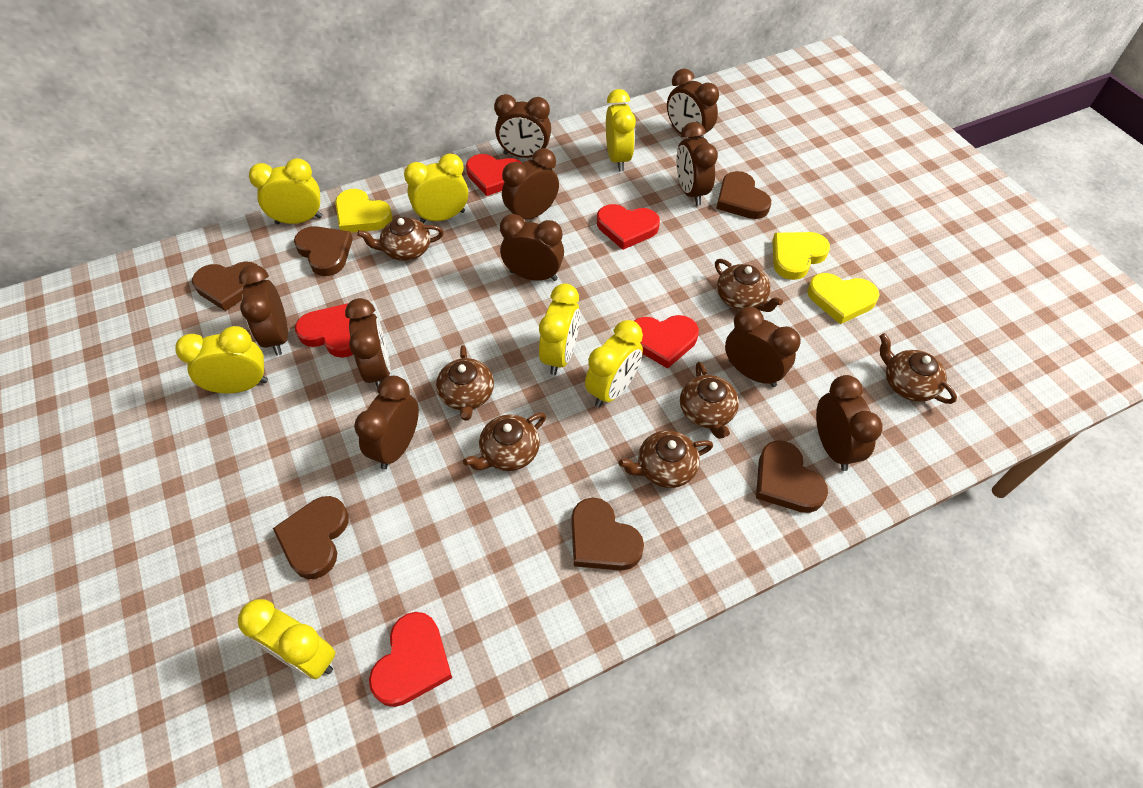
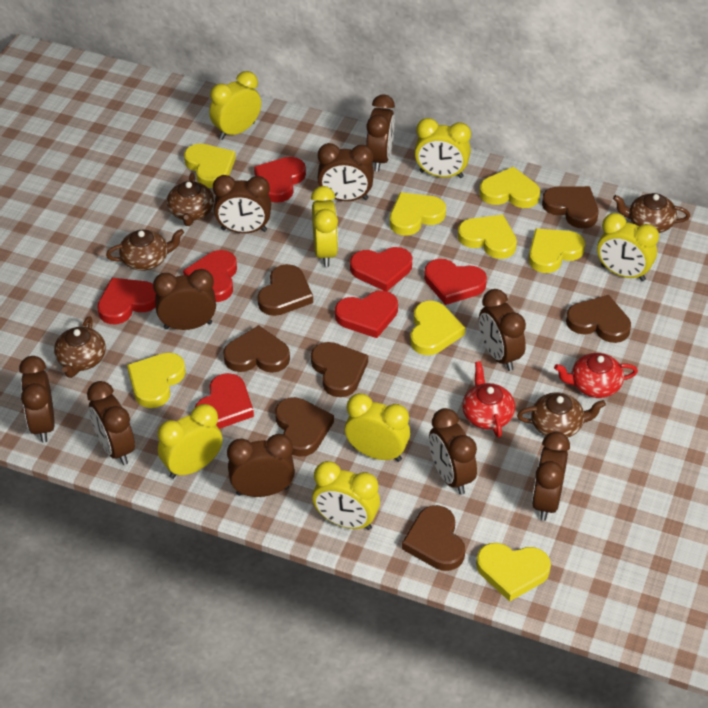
brown heart: [192,261,257,311] [273,496,349,579] [294,226,353,276] [571,498,644,571] [716,171,771,219] [756,440,828,513] = 6 -> [223,325,290,373] [257,264,313,316] [275,397,334,457] [311,342,368,397] [402,505,465,571] [542,186,598,229] [566,295,631,343] = 7
brown teapot: [357,217,444,261] [436,345,494,421] [463,413,546,471] [619,430,713,488] [680,362,739,439] [715,259,783,312] [879,333,957,404] = 7 -> [54,316,106,378] [106,229,184,271] [167,173,214,226] [517,392,606,437] [613,193,690,233] = 5
red heart: [295,303,353,358] [369,612,452,707] [466,154,522,196] [597,204,660,250] [634,315,699,369] = 5 -> [97,278,156,324] [183,250,237,302] [195,373,254,429] [254,157,306,203] [335,291,398,338] [350,247,412,291] [424,259,487,305] = 7
red teapot: none = 0 -> [462,361,515,438] [554,353,638,398] = 2
yellow heart: [335,189,393,233] [772,232,830,280] [807,273,880,324] = 3 -> [127,353,186,408] [184,144,236,188] [390,192,446,236] [410,301,465,355] [458,215,517,259] [476,543,551,602] [479,167,540,208] [529,229,585,273] = 8

